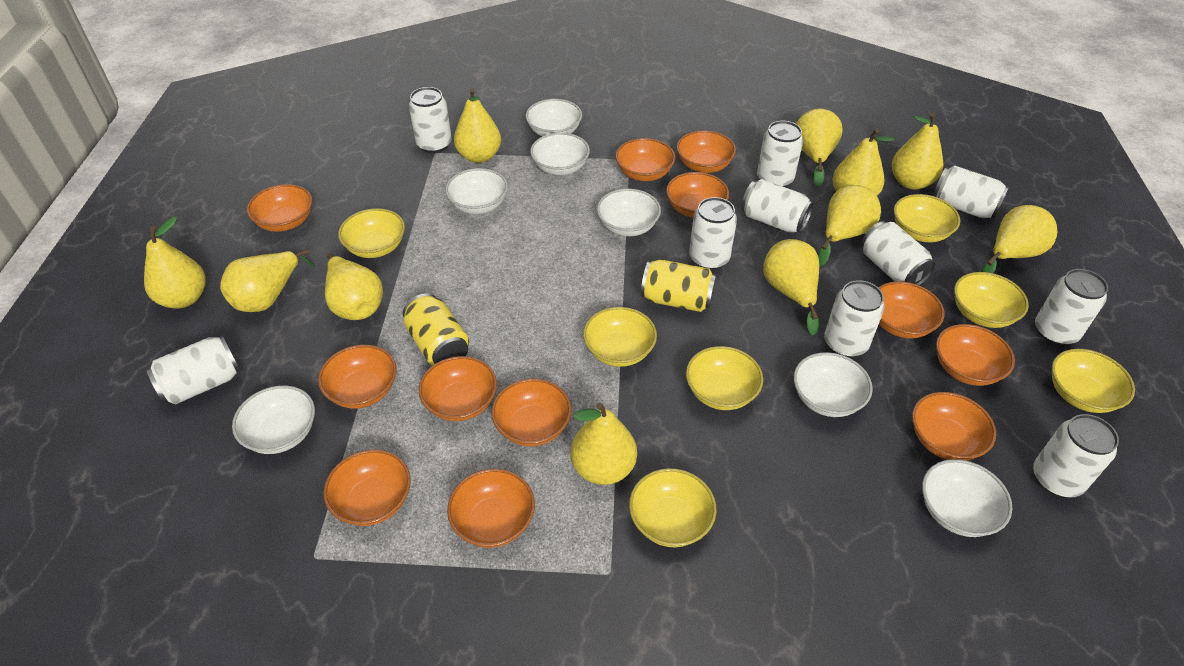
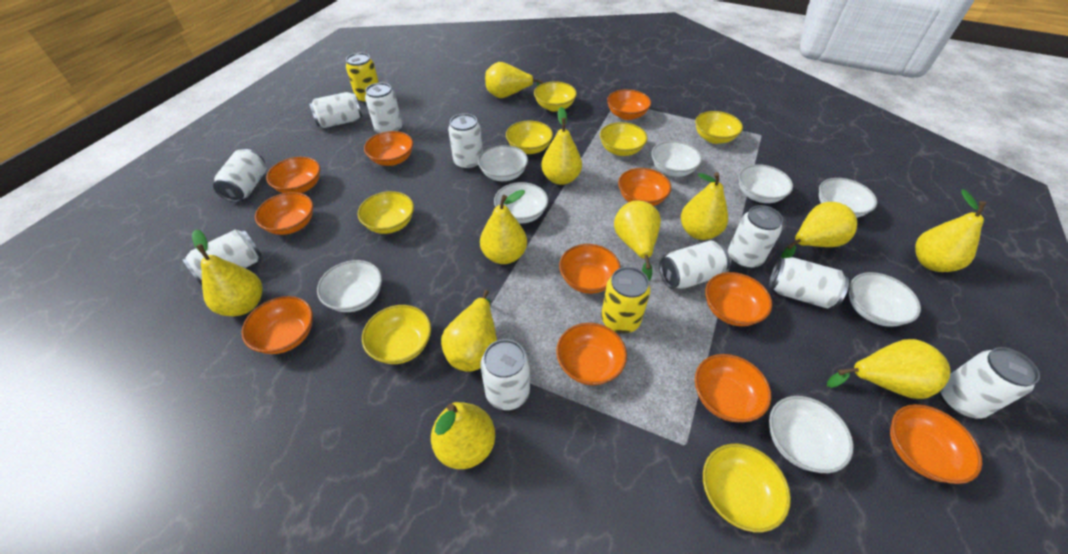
orange bowl: [247,184,312,232] [318,345,396,409] [323,449,411,526] [419,356,497,421] [447,469,535,548] [491,379,571,446] [615,138,675,181] [666,172,729,218] [677,131,736,173] [878,281,945,339] [912,392,996,461] [936,324,1015,386] = 12 -> [241,296,313,354] [255,192,313,235] [266,157,320,193] [364,131,413,166] [556,323,627,385] [559,244,621,294] [607,89,651,120] [618,168,671,206] [695,354,771,422] [705,272,772,326] [890,404,982,484] = 11
white bowl: [232,386,315,454] [445,168,508,214] [526,99,582,136] [530,133,590,175] [597,189,661,236] [794,352,873,417] [922,459,1012,537] = 7 -> [317,260,382,312] [478,145,528,181] [494,182,548,223] [651,141,702,177] [738,164,793,203] [769,396,854,473] [819,178,877,218] [849,272,921,327] = 8

